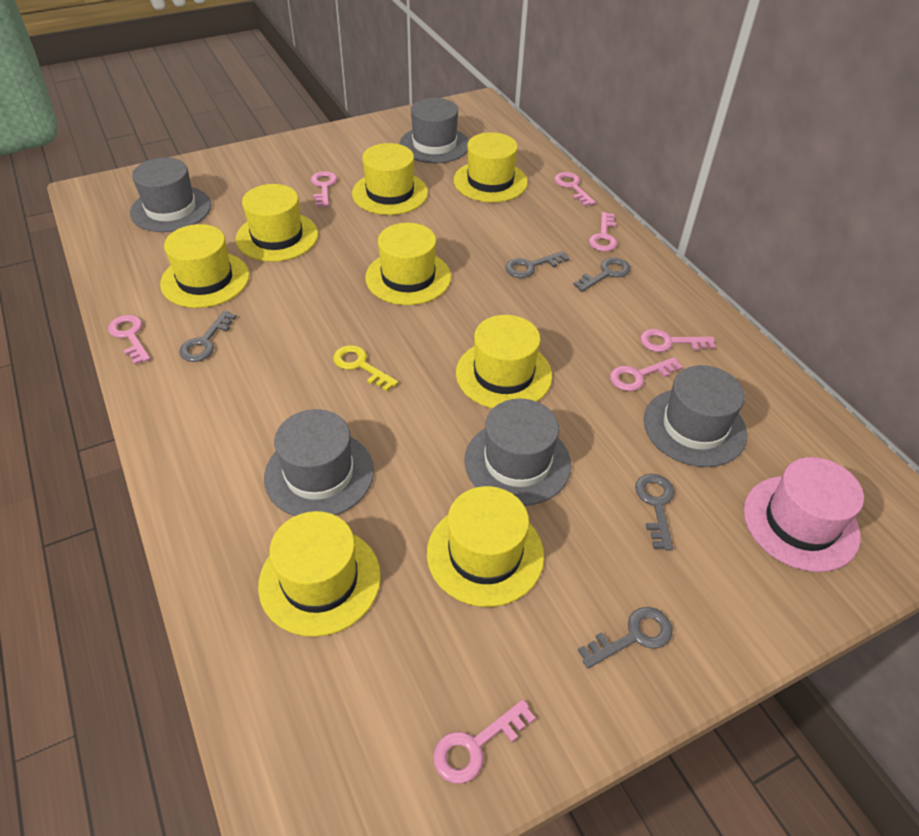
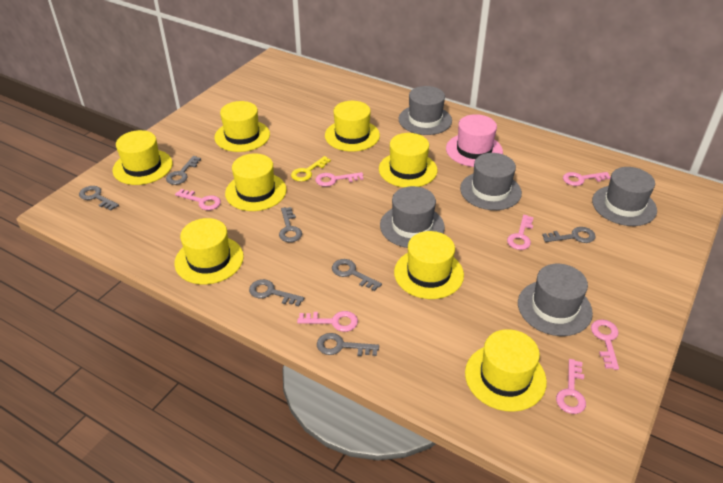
grey key: [179,311,236,362] [505,251,569,278] [573,258,630,292] [578,607,673,668] [635,474,674,550] = 5 -> [79,186,119,211] [166,156,201,185] [249,279,305,306] [279,207,302,242] [317,333,379,356] [332,259,382,291] [542,227,596,243] = 7

